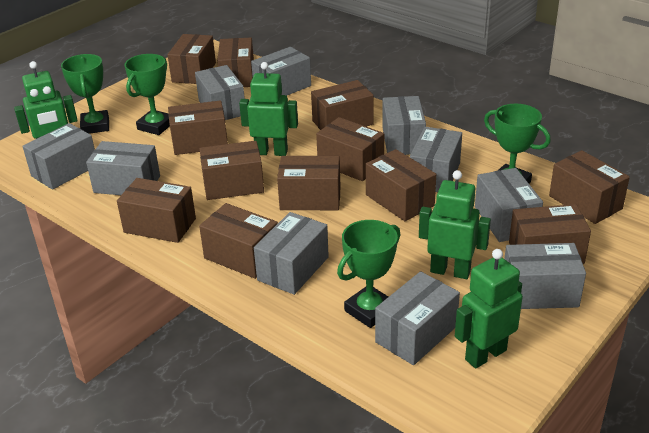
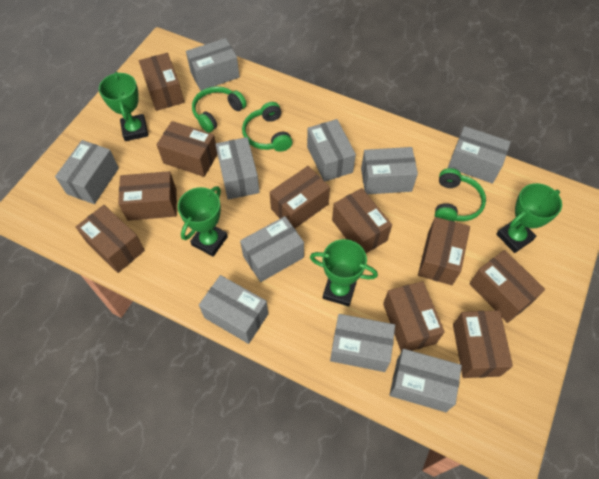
brown box: [117,178,196,243] [167,34,216,84] [168,100,228,155] [199,141,264,200] [199,203,278,279] [217,38,254,87] [277,156,341,210] [311,80,374,130] [316,117,384,181] [366,149,436,221] [509,204,591,264] [549,150,630,224] = 12 -> [76,205,145,273] [118,171,177,221] [139,53,184,111] [157,121,217,177] [270,166,330,228] [332,188,392,253] [383,281,445,352] [418,217,470,285] [453,310,513,378] [469,250,545,323] = 10
green headphones: none = 0 -> [192,86,247,133] [242,102,292,152] [435,168,486,222] = 3
green robot: [14,61,78,139] [239,62,298,156] [419,170,491,279] [455,249,523,369] = 4 -> none = 0

